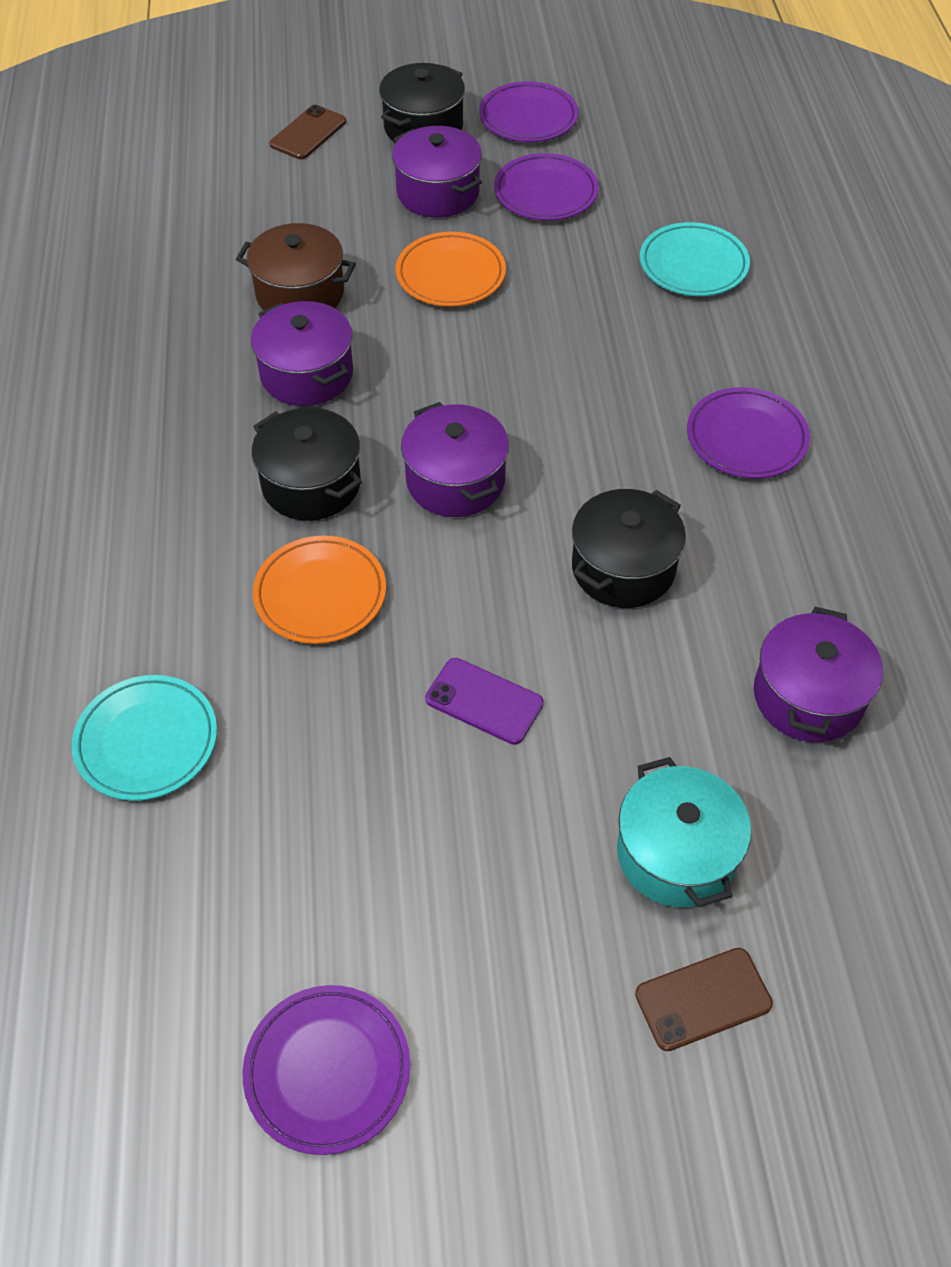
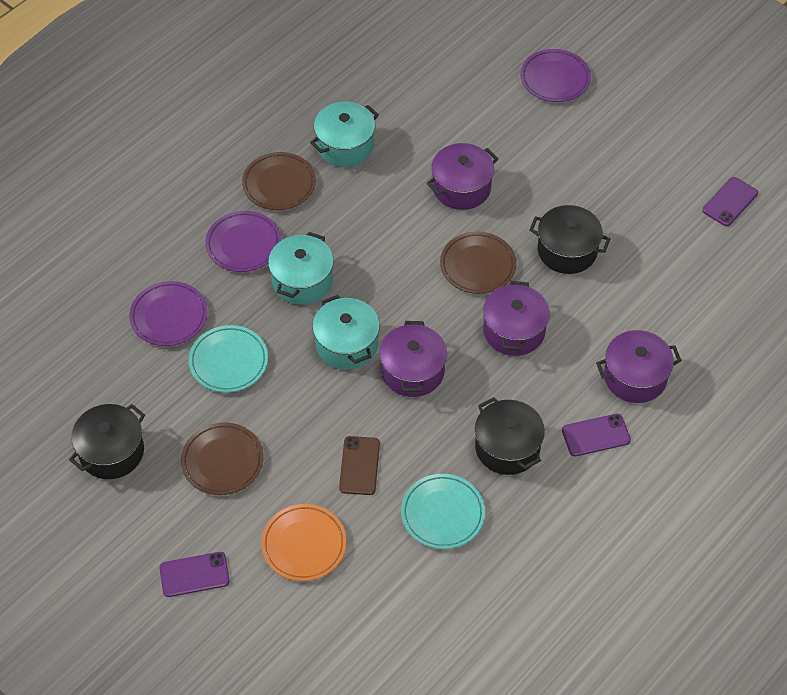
brown phone: [270,105,346,159] [635,948,773,1051] = 2 -> [339,436,380,495] = 1
brown plate: none = 0 -> [181,422,263,495] [242,152,316,210] [440,232,516,294] = 3
brown pot: [236,223,356,310] = 1 -> none = 0
orange plate: [253,536,386,644] [396,232,506,307] = 2 -> [261,504,346,581] = 1
purple phone: [425,658,544,745] = 1 -> [160,552,230,597] [562,414,631,457] [702,177,758,226] = 3
purple plate: [242,985,410,1155] [479,81,578,142] [494,153,599,221] [687,387,810,479] = 4 -> [129,281,208,346] [205,211,281,272] [520,49,591,102] = 3
turquoise pot: [617,757,751,907] = 1 -> [268,232,334,305] [310,102,379,167] [312,295,380,370] = 3

